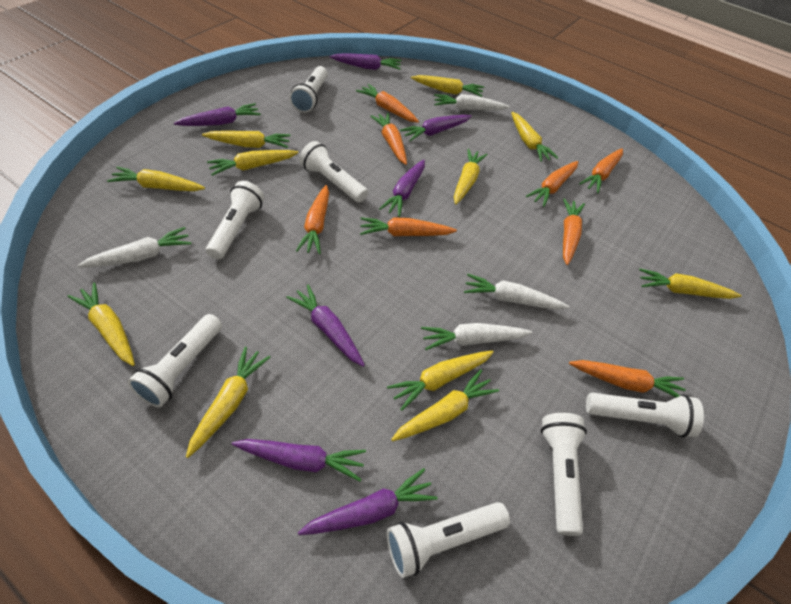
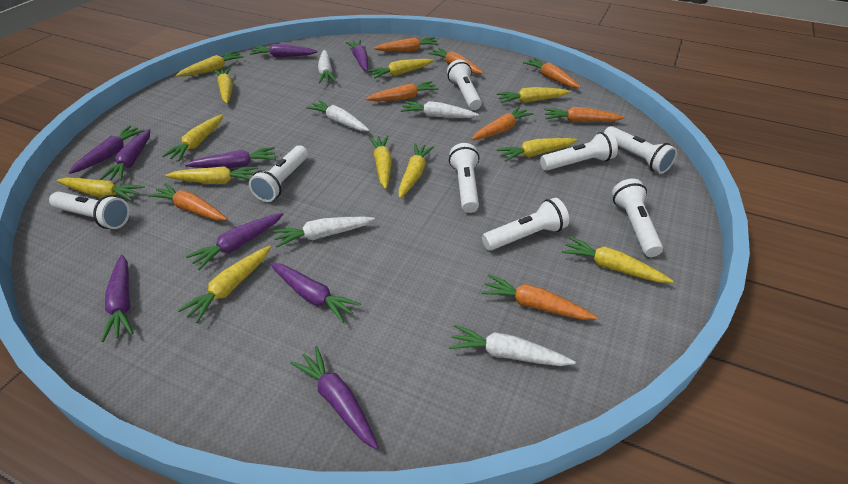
purple carrot: [174,103,261,126] [232,439,366,481] [286,285,365,367] [298,468,438,535] [330,54,402,70] [379,160,425,217] [400,115,472,141] = 7 -> [68,125,145,174] [100,129,150,181] [101,255,133,342] [185,147,276,168] [186,213,283,270] [250,44,318,57] [270,263,361,323] [291,346,379,450] [346,40,368,71] = 9
white carrot: [77,227,192,268] [421,323,532,350] [434,94,510,110] [464,274,570,310] = 4 -> [273,217,375,247] [306,100,369,131] [318,50,336,83] [401,101,479,118] [449,325,576,366] = 5
white flashlight: [128,314,222,408] [206,181,264,260] [289,66,328,113] [299,141,368,203] [387,502,510,578] [541,413,587,536] [586,393,704,437] = 7 -> [49,192,130,229] [249,145,308,202] [447,59,482,110] [449,143,479,213] [482,198,569,251] [540,131,618,171] [604,126,677,174] [612,179,663,257] = 8
yellow carrot: [67,283,135,366] [107,167,205,191] [186,347,271,458] [202,131,290,148] [207,150,299,176] [387,350,494,411] [391,369,499,441] [411,75,484,97] [454,149,487,205] [511,112,558,162] [639,268,742,299] = 11 -> [56,178,145,201] [162,115,223,161] [165,166,258,184] [176,51,244,77] [178,246,271,323] [213,67,233,104] [368,59,434,79] [368,135,392,189] [398,143,434,198] [496,87,571,103] [497,138,577,162] [562,236,673,283] = 12

